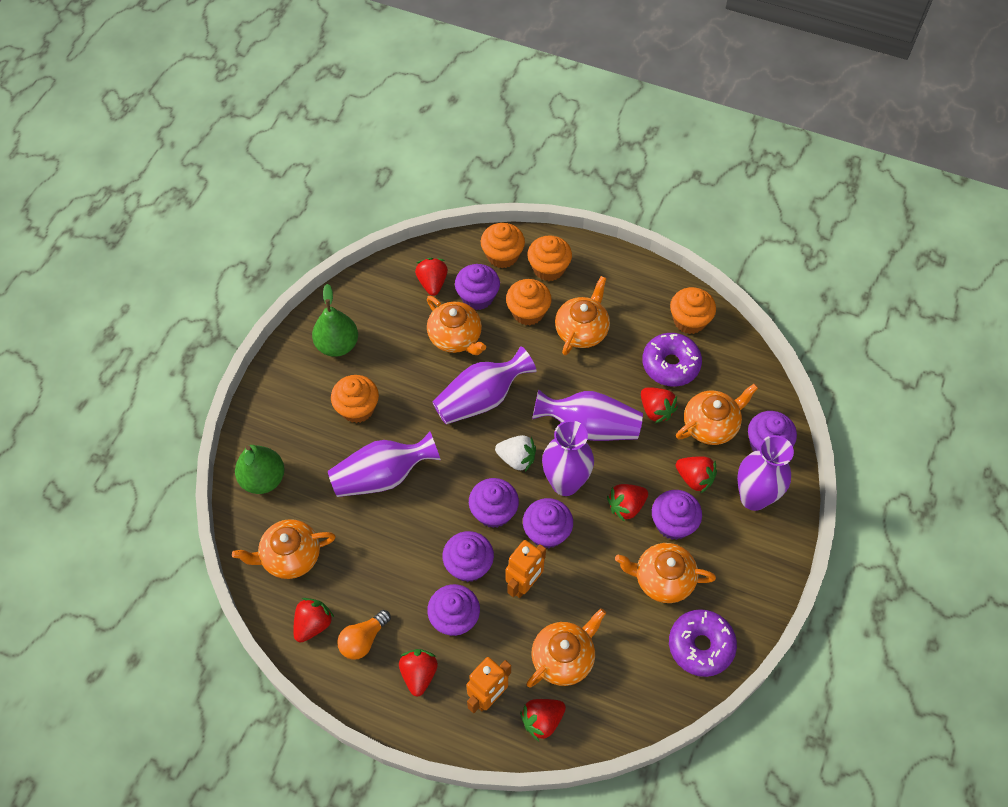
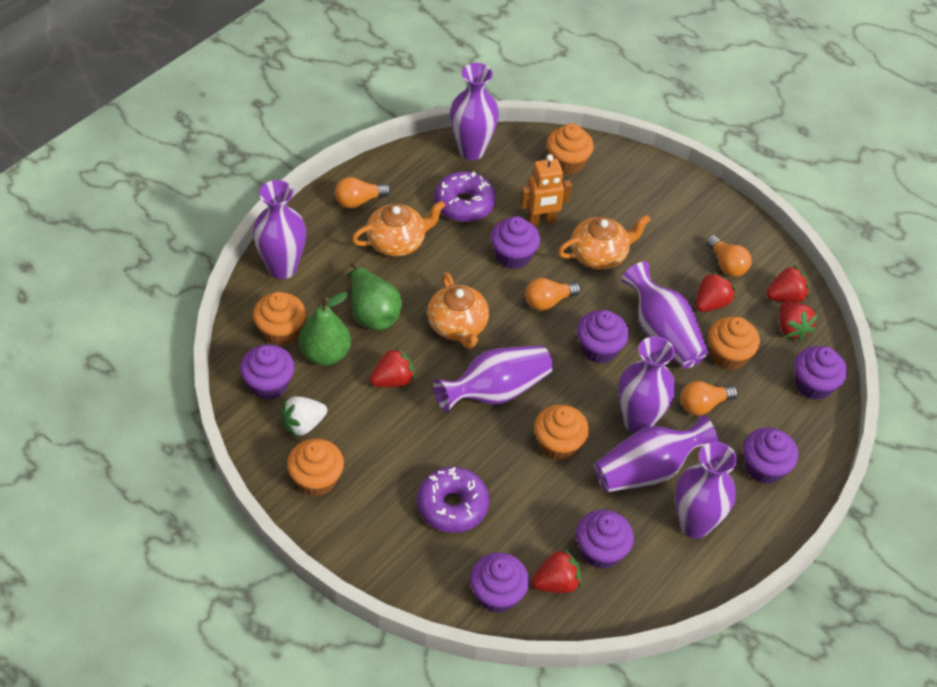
orange light bulb: [337,610,391,660] = 1 -> [335,177,391,209] [525,278,581,311] [680,381,738,416] [706,235,752,277] = 4
orange robot: [466,657,511,713] [506,540,546,598] = 2 -> [520,154,572,226] = 1
orange teapot: [232,519,336,579] [427,296,486,355] [526,609,606,688] [555,276,610,355] [615,543,716,603] [676,384,758,445] = 6 -> [352,201,445,257] [427,272,489,349] [558,215,651,270] = 3
purple vase: [328,432,441,497] [432,346,537,424] [532,389,643,441] [542,420,594,496] [737,435,794,511] = 5 -> [253,180,306,279] [434,345,553,412] [450,63,499,160] [594,415,719,493] [618,336,675,433] [621,261,708,369] [675,442,737,538] = 7
red strawberry: [293,598,334,642] [399,649,438,697] [415,258,448,296] [520,699,566,741] [607,484,648,522] [641,387,678,423] [676,456,717,494] = 7 -> [370,347,415,387] [532,548,581,593] [696,271,735,312] [766,265,809,303] [779,302,818,341] = 5

